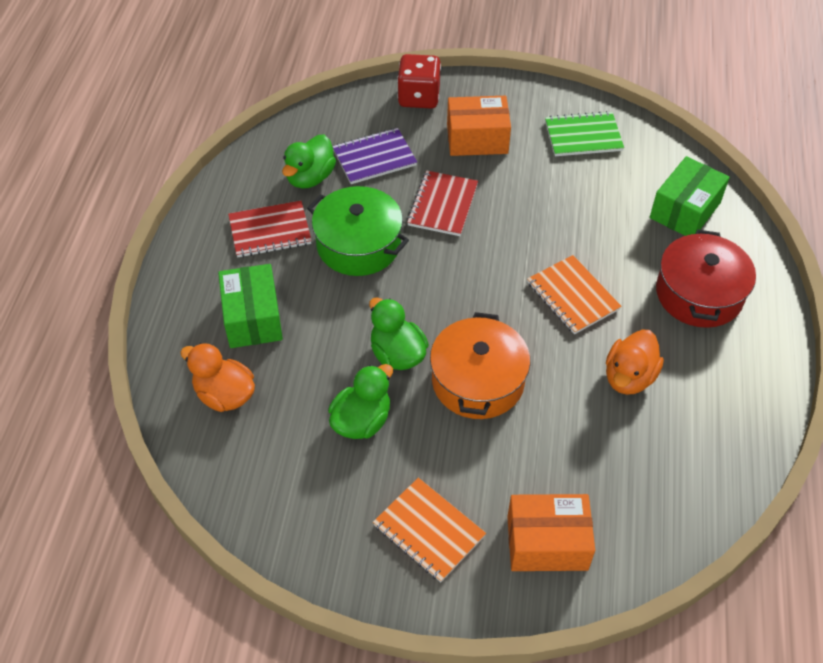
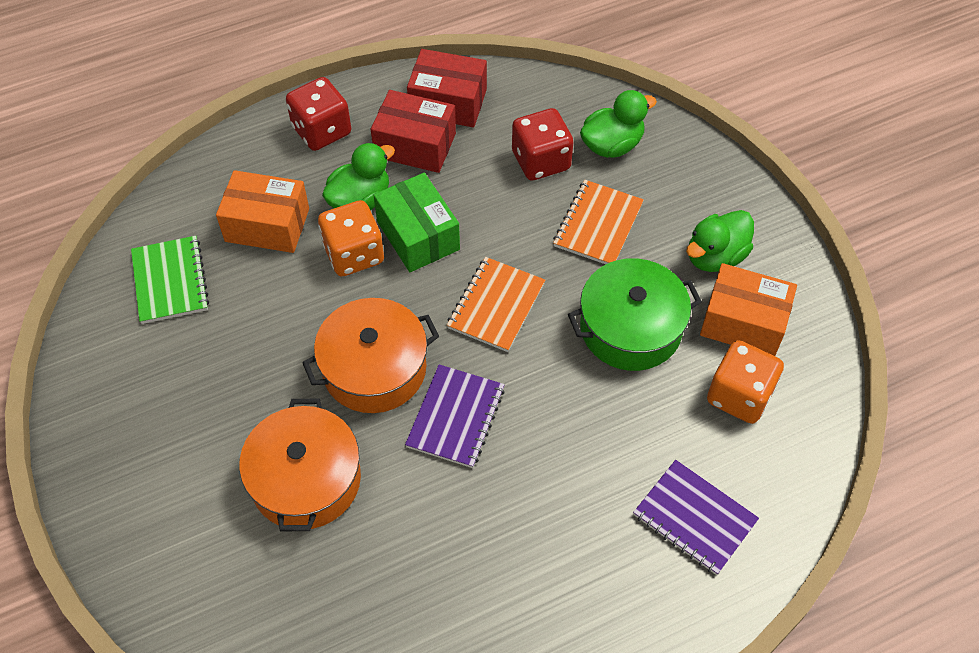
green box: [218,264,283,348] [650,156,730,236] = 2 -> [374,173,460,272] = 1
orange dice: none = 0 -> [318,200,384,276] [707,340,784,424] = 2
orange duck: [180,343,255,412] [606,330,664,395] = 2 -> none = 0
orange pot: [430,312,530,419] = 1 -> [239,399,361,531] [302,298,439,413] = 2
purple notebook: [332,128,417,184] = 1 -> [405,364,505,468] [633,460,759,575] = 2
red box: none = 0 -> [371,90,456,173] [407,49,487,127] = 2
red dice: [397,54,441,109] = 1 -> [286,77,351,151] [512,108,573,181] = 2
red notebook: [228,201,312,258] [407,171,478,236] = 2 -> none = 0
red pot: [656,230,756,328] = 1 -> none = 0

